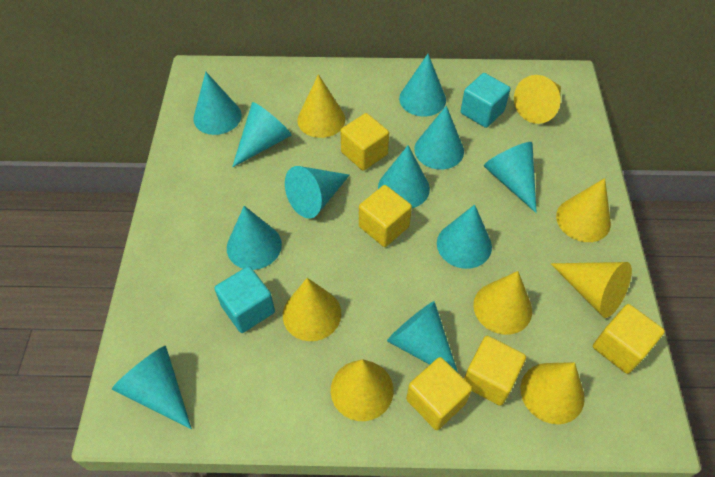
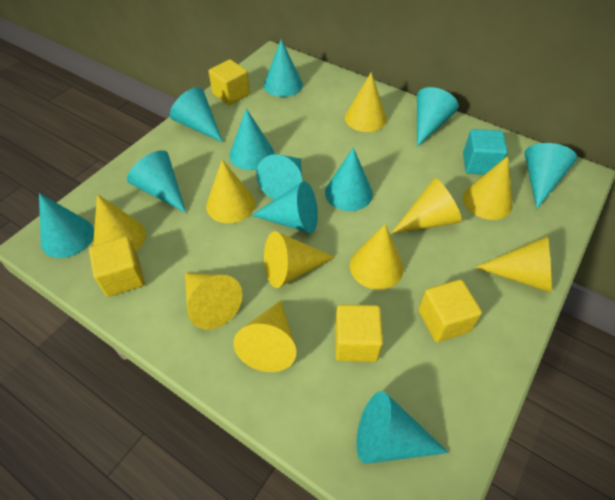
turquoise cube: [214,266,275,333] [460,73,510,128] = 2 -> [463,129,508,175] = 1
yellow cone: [283,278,341,341] [297,74,345,138] [331,359,394,421] [473,271,532,335] [514,75,561,124] [521,362,585,424] [551,262,632,318] [556,178,611,242] = 8 -> [93,194,146,251] [185,273,242,330] [206,160,255,223] [234,300,296,372] [264,231,335,288] [345,72,387,132] [350,224,404,290] [392,178,462,233] [463,156,513,220] [475,236,552,293] = 10
yellow cube: [340,113,389,171] [359,185,412,247] [406,357,472,430] [464,336,526,406] [593,304,665,374] = 5 -> [89,237,145,297] [209,60,250,105] [335,305,383,362] [419,279,482,342] = 4

